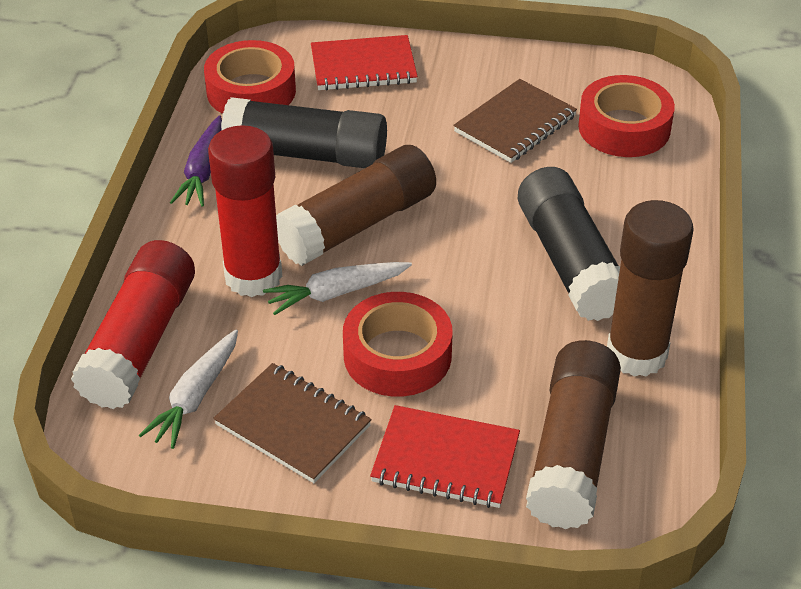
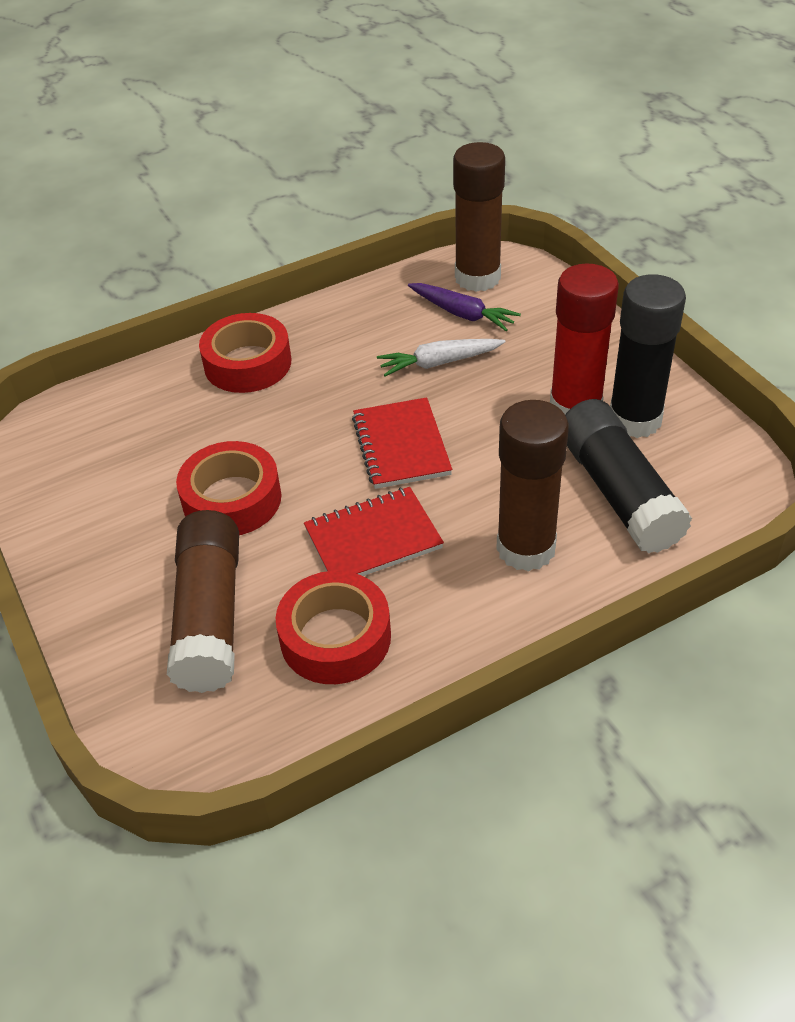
brown notebook: [213,363,372,483] [453,79,577,163] = 2 -> none = 0
red glue stick: [71,240,195,409] [208,125,282,297] = 2 -> [550,263,619,414] = 1
white carrot: [139,329,238,449] [263,262,412,315] = 2 -> [377,339,506,377] = 1

